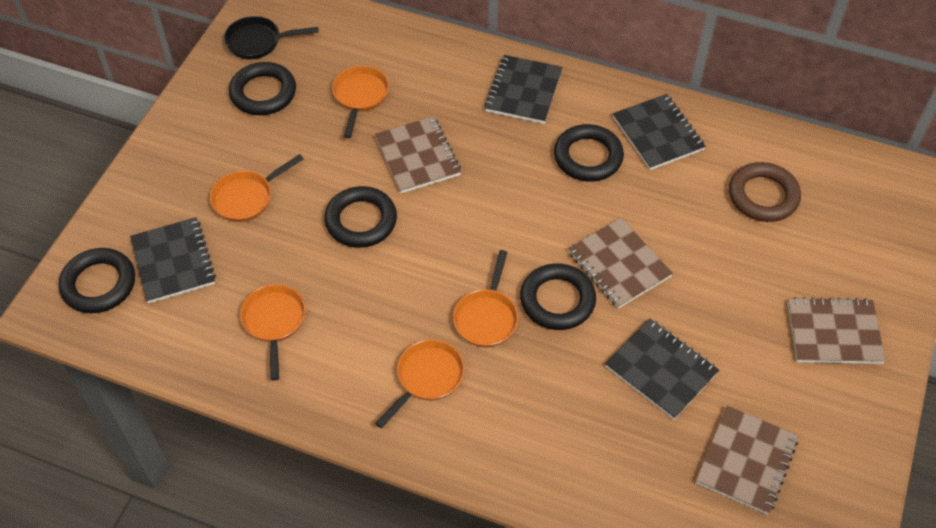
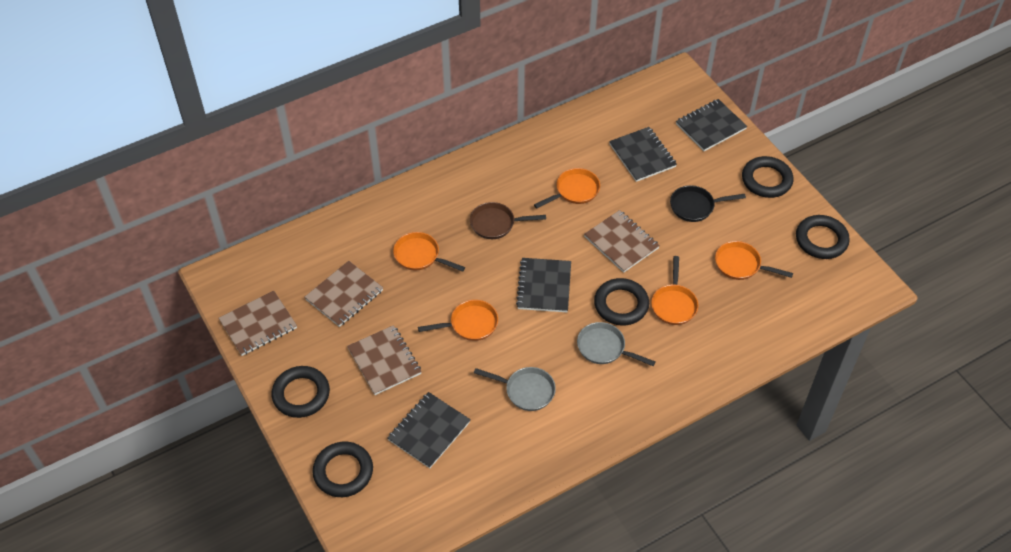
brown pan: none = 0 -> [470,202,546,239] = 1
brown ring: [729,162,801,222] = 1 -> none = 0
grey pan: none = 0 -> [474,367,556,411] [577,322,655,366] = 2

